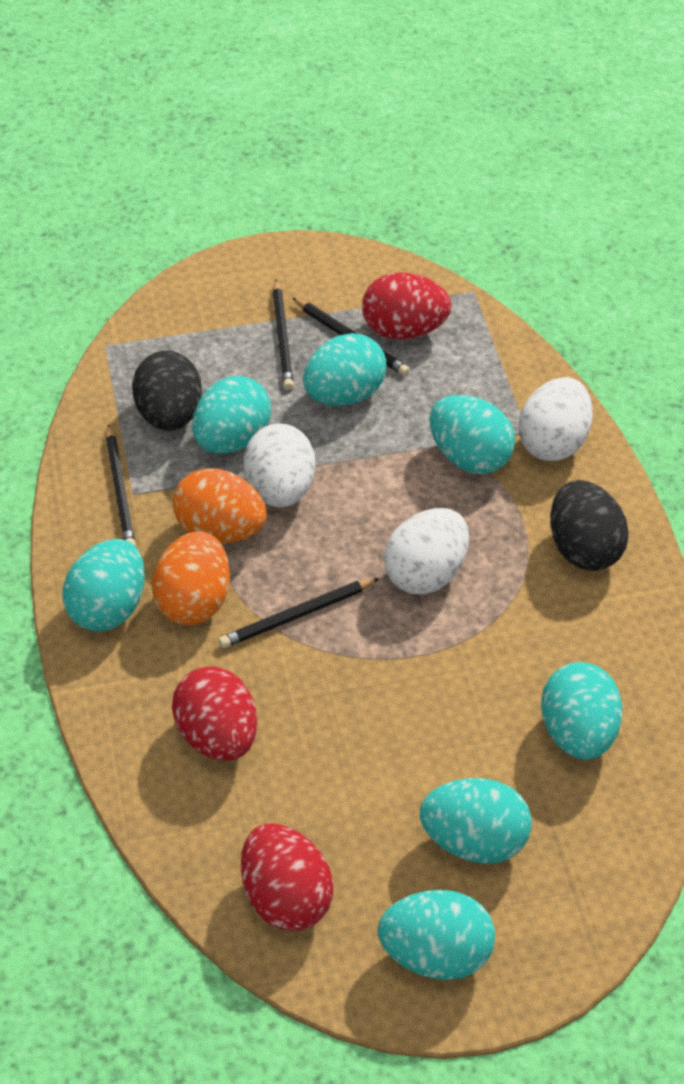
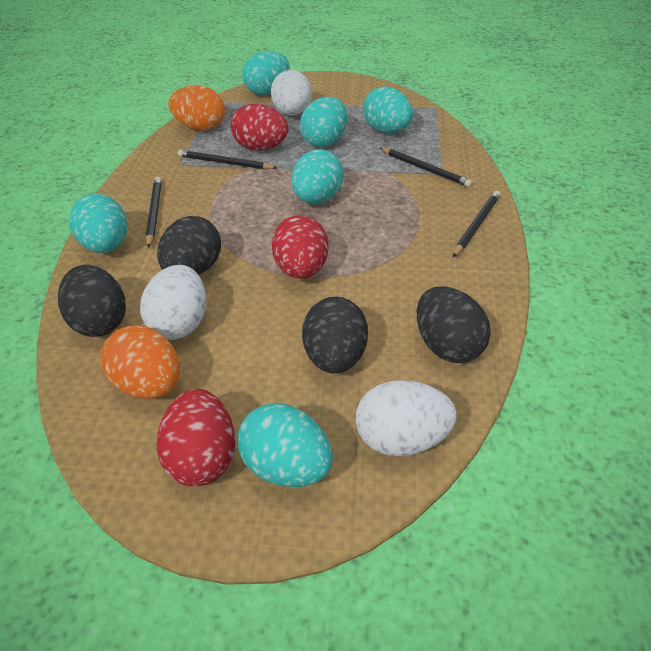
black egg: [132,351,202,431] [550,480,629,571] = 2 -> [58,265,126,337] [157,216,221,275] [302,297,368,373] [417,287,491,363] = 4
turquoise egg: [63,539,145,632] [192,376,271,454] [303,333,387,406] [378,890,495,980] [420,778,532,864] [429,395,515,474] [541,662,623,760] = 7 -> [69,194,127,253] [237,403,333,487] [242,51,290,95] [291,149,344,204] [300,97,347,147] [363,86,413,133] = 6

